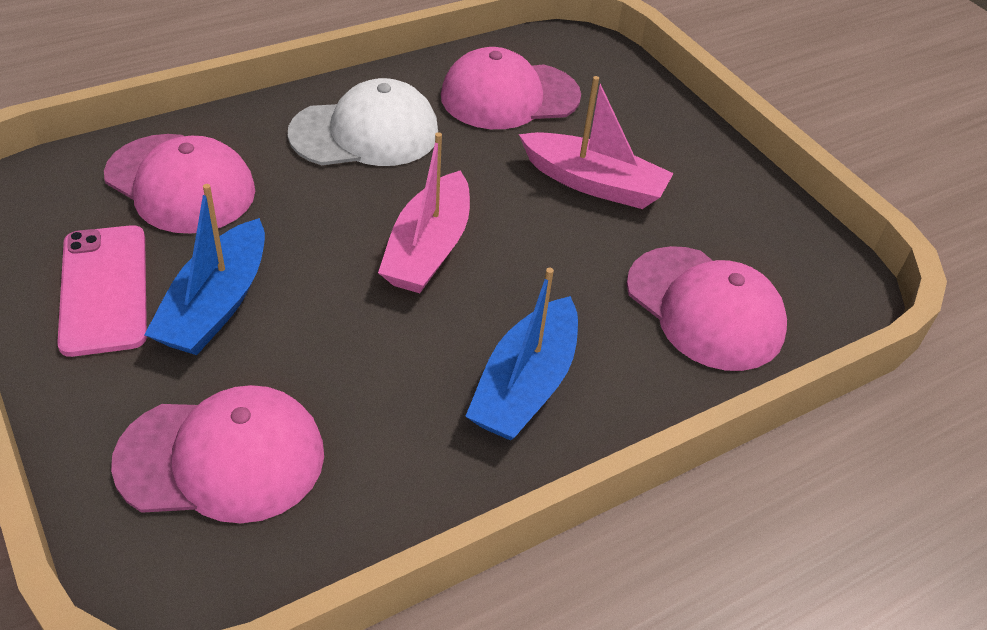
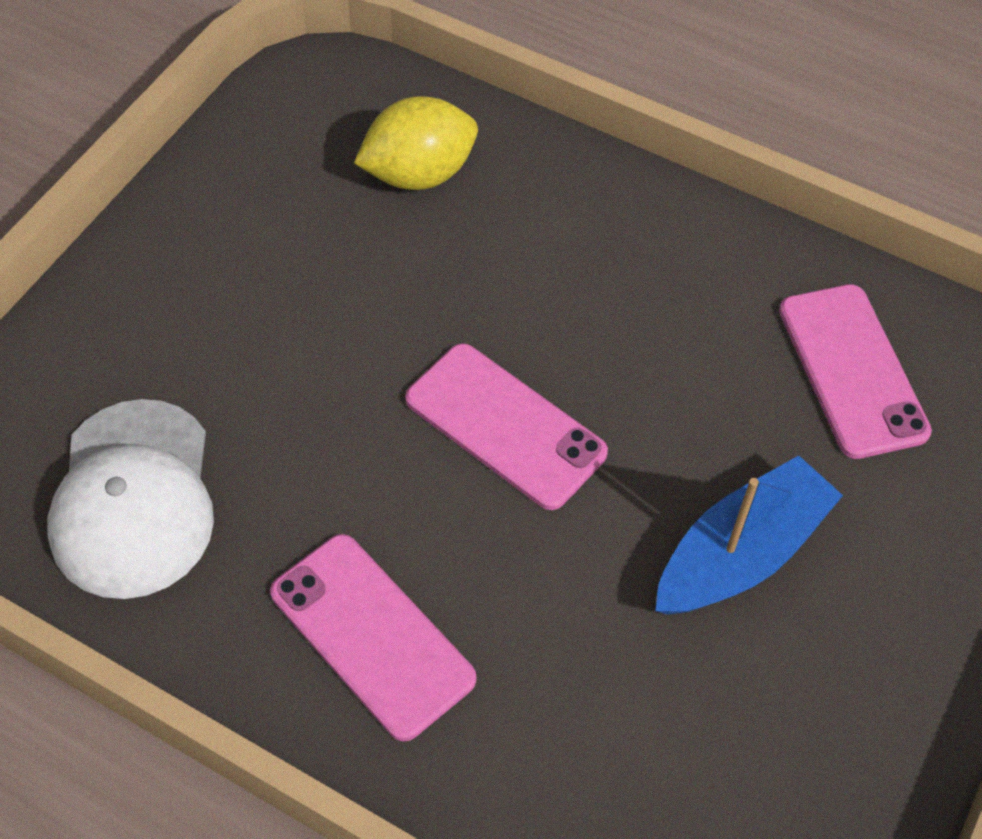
blue boat: [144,184,265,355] [465,268,578,440] = 2 -> [655,455,843,615] = 1
pink boat: [378,132,470,293] [519,76,674,209] = 2 -> none = 0
pink cap: [104,134,255,234] [111,385,324,523] [441,47,581,129] [626,246,787,371] = 4 -> none = 0
pink phone: [57,225,147,357] = 1 -> [270,534,476,741] [405,343,608,510] [779,284,932,459] = 3
yellow lemon: none = 0 -> [354,96,478,190] = 1

